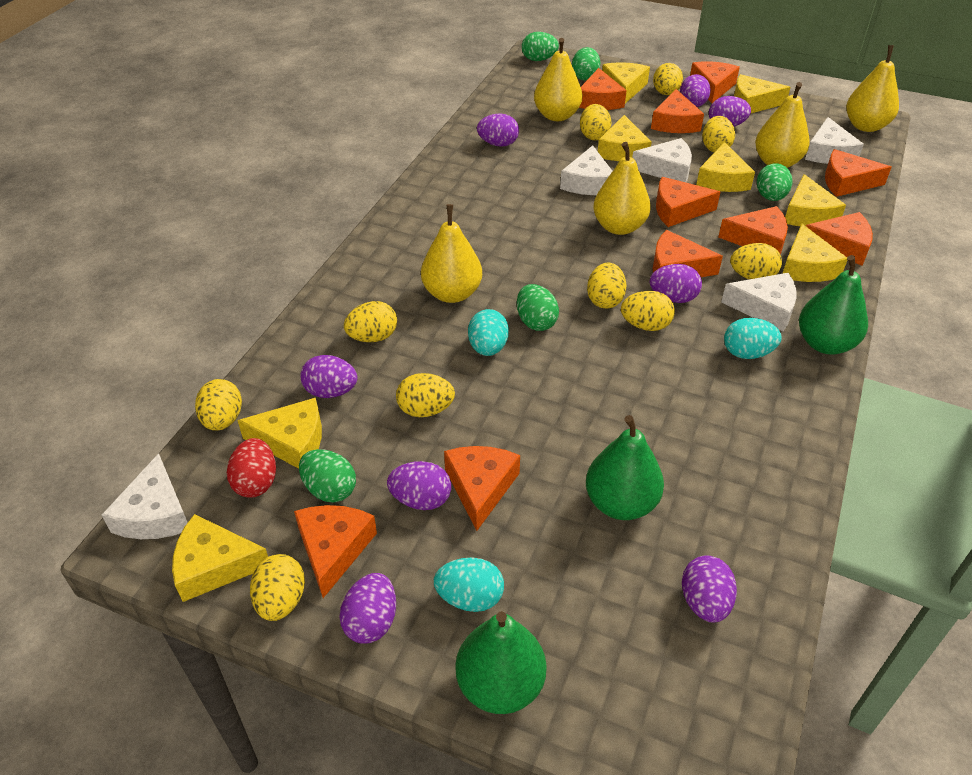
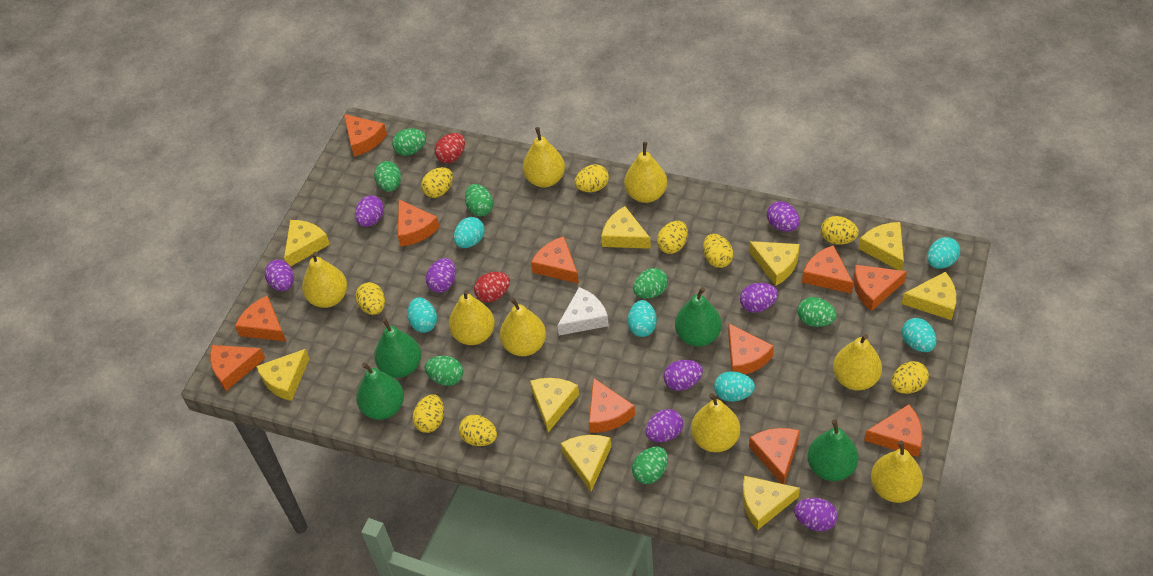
green egg: [299,449,356,503] [517,284,559,331] [522,32,559,61] [572,47,601,81] [757,163,793,201] = 5 -> [374,161,401,192] [392,128,426,156] [424,356,463,386] [465,184,493,216] [632,447,668,484] [633,268,668,299] [797,297,837,327] = 7
green pear: [455,611,547,714] [586,415,664,520] [799,255,868,355] = 3 -> [356,362,404,420] [374,318,421,378] [675,287,722,347] [807,420,859,481] = 4
orange cheese: [294,505,377,598] [444,446,520,531] [579,68,627,110] [651,89,704,133] [653,230,723,277] [656,177,720,227] [690,61,740,103] [718,206,788,254] [806,212,873,266] [825,149,892,197] = 10 -> [210,345,265,391] [235,295,287,342] [344,114,387,156] [398,200,440,247] [531,236,579,284] [589,378,635,433] [728,324,774,374] [749,428,800,484] [802,245,853,294] [854,265,907,311] [864,404,922,457] = 11
red egg: [227,438,276,498] = 1 -> [435,133,465,163] [474,272,510,302] = 2
turquoise egg: [434,558,504,612] [468,309,509,356] [724,318,781,359] = 3 -> [407,297,437,333] [454,217,485,248] [628,300,657,337] [714,371,755,402] [902,318,937,352] [927,237,960,269] = 6
white cheese: [102,453,188,539] [560,145,612,195] [632,138,692,182] [721,273,797,332] [805,117,864,164] = 5 -> [557,287,609,336] = 1
yellow cheese: [172,514,268,602] [237,398,322,469] [598,115,652,161] [602,62,650,103] [696,142,755,192] [734,74,791,113] [783,224,847,282] [785,174,846,226] = 8 -> [256,349,310,401] [284,220,330,266] [530,378,579,432] [560,435,611,492] [601,206,651,249] [743,476,800,530] [749,241,800,286] [859,222,904,271] [902,272,956,320] = 9
yellow egg: [195,379,242,431] [250,554,305,621] [344,301,397,342] [396,373,455,417] [580,104,611,141] [587,263,627,309] [621,291,675,331] [653,63,683,95] [702,116,735,152] [730,243,782,279] = 10 -> [355,282,385,315] [412,394,444,433] [421,167,453,198] [459,415,497,446] [575,164,609,192] [657,221,688,254] [703,234,733,268] [821,216,859,245] [891,361,929,394] = 9
yellow pear: [421,204,482,303] [534,38,582,121] [593,142,651,235] [755,82,810,168] [846,45,899,132] = 5 -> [302,252,347,308] [449,290,495,345] [500,298,546,356] [523,127,565,187] [624,142,667,203] [691,393,740,452] [833,334,882,390] [871,441,923,503] = 8

